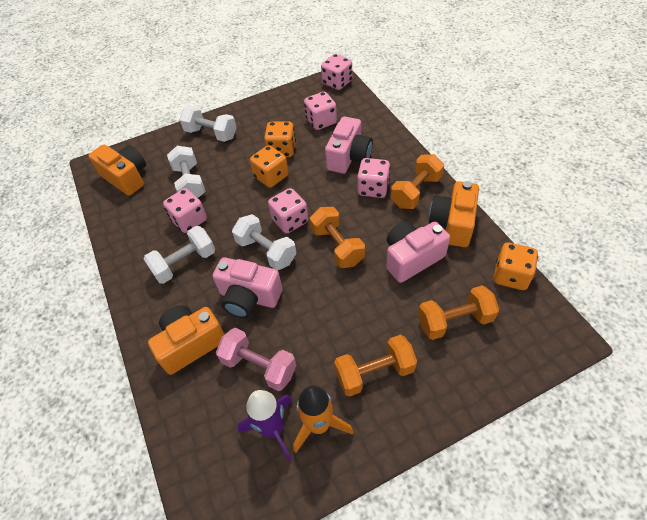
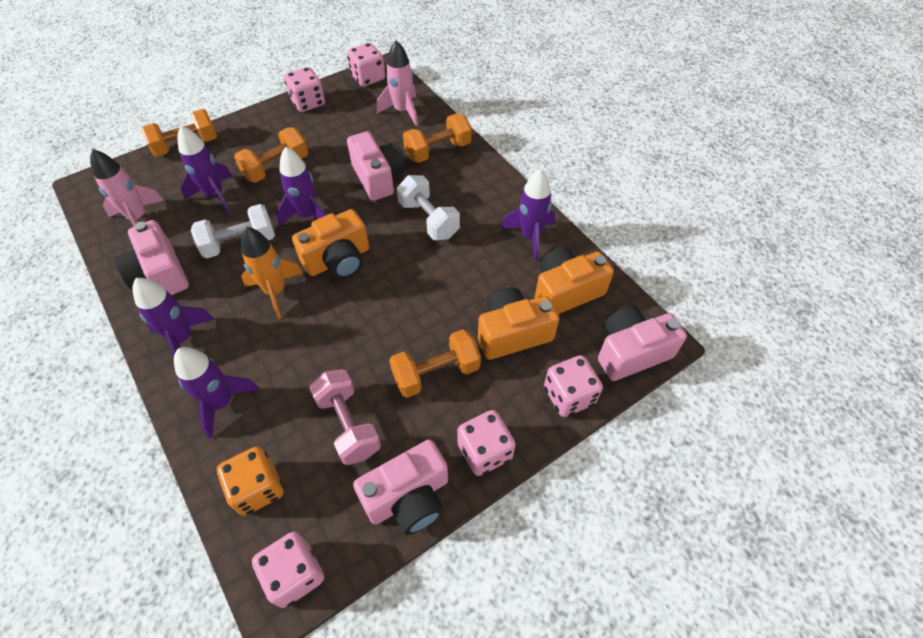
orange dice: [250,145,289,188] [264,121,296,157] [494,242,538,290] = 3 -> [217,447,284,516] = 1
pink camera: [212,257,283,318] [325,117,373,174] [386,221,450,283] = 3 -> [113,220,189,295] [347,131,406,201] [353,440,448,535] [598,306,687,381] = 4
pink rocket: none = 0 -> [90,149,164,227] [377,40,418,126] = 2
purple rocket: [238,390,292,461] = 1 -> [133,278,214,358] [174,347,259,439] [177,126,232,213] [276,147,326,226] [501,169,555,261] = 5
white dumbbell: [144,226,215,284] [167,146,206,198] [179,106,237,142] [232,214,297,270] = 4 -> [191,204,275,259] [397,175,460,240] = 2

